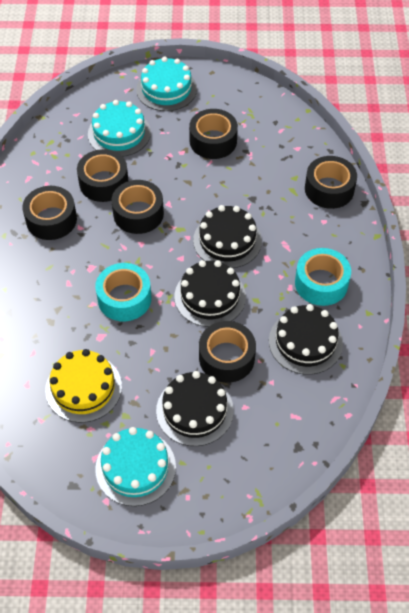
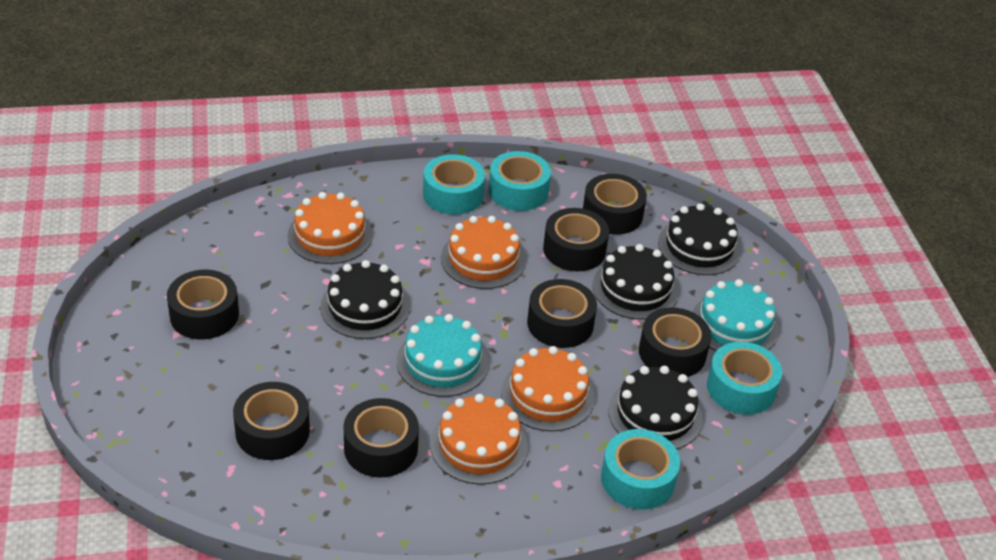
black tape: [22,186,77,240] [77,149,128,202] [112,180,164,234] [189,109,238,159] [199,321,256,383] [305,156,357,209] = 6 -> [167,270,239,339] [233,382,310,460] [344,398,419,477] [527,279,597,348] [543,208,609,271] [583,174,647,234] [639,307,711,377] = 7
orange cake: none = 0 -> [287,192,373,264] [430,394,528,485] [441,216,526,289] [501,346,595,432] = 4
turquoise cake: [88,100,151,157] [95,427,176,506] [136,57,197,111] = 3 -> [397,314,489,397] [692,279,779,351] = 2
turquoise tape: [95,263,151,321] [295,248,351,306] = 2 -> [423,154,485,215] [489,151,551,211] [601,429,680,510] [707,342,782,415] = 4
yellow cake: [45,349,122,423] = 1 -> none = 0

